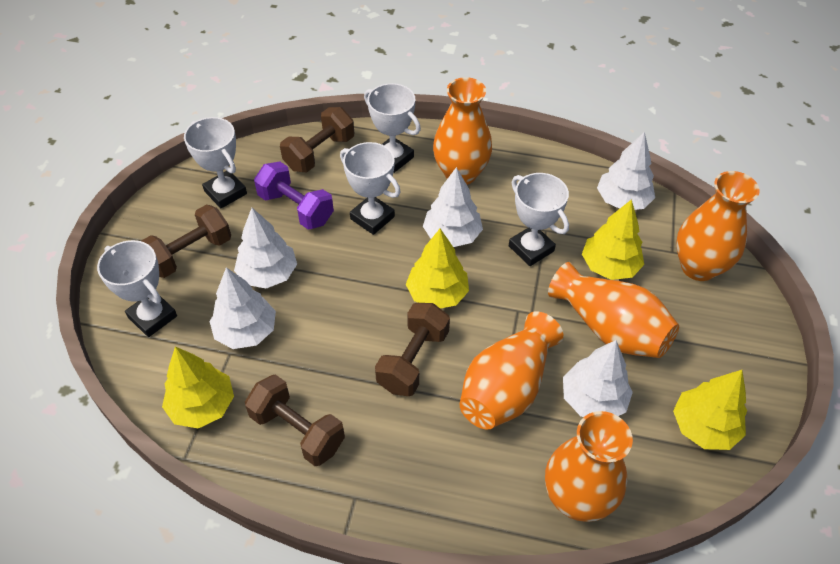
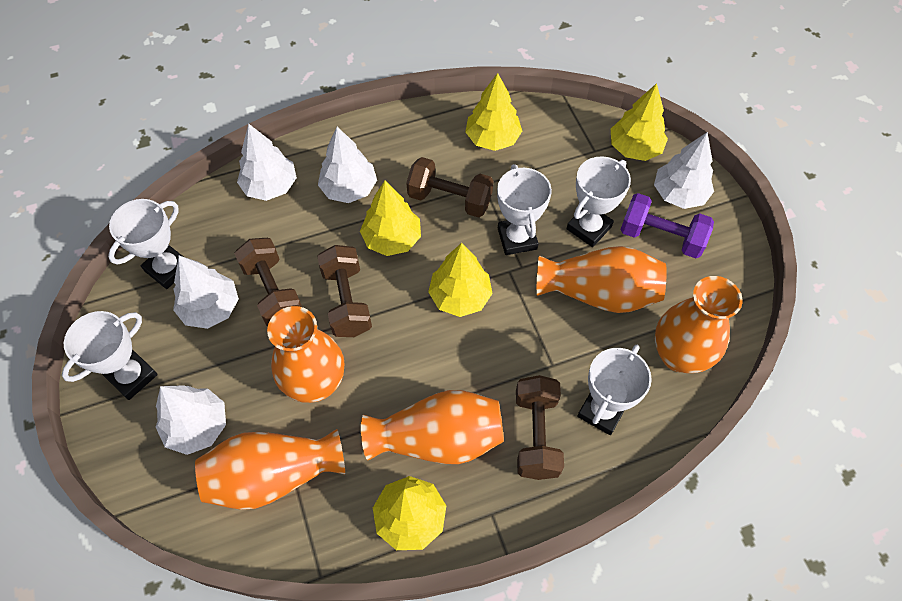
yellow tree: [162,347,234,428] [406,229,469,308] [582,199,644,280] [673,370,747,450] = 4 -> [360,181,421,256] [373,476,446,550] [428,243,493,317] [465,73,522,151] [611,83,668,161] = 5

